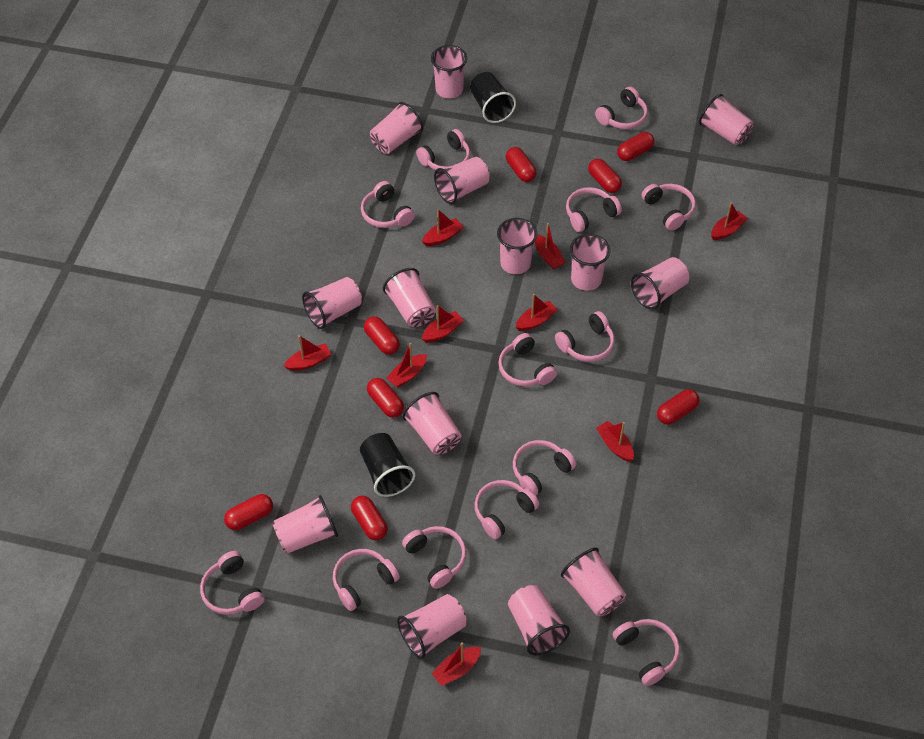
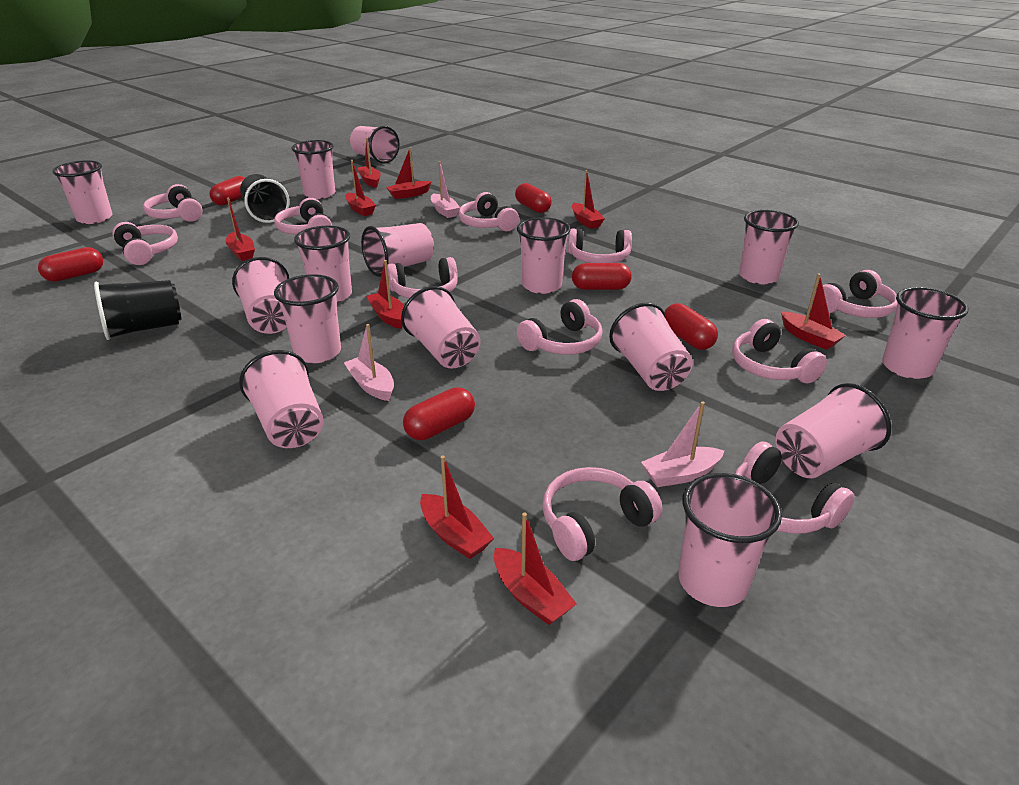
pink boat: none = 0 -> [344,324,394,401] [431,161,460,218] [641,401,724,487] = 3
pink cup: [273,495,338,553] [302,277,362,329] [370,102,423,154] [383,268,436,327] [397,594,467,659] [402,392,461,455] [431,45,467,98] [434,157,490,204] [497,218,537,274] [508,585,570,655] [561,548,626,616] [570,234,610,291] [631,257,689,310] [699,94,753,145] = 14 -> [52,160,112,224] [232,257,289,334] [239,350,324,448] [274,274,341,363] [292,140,335,199] [294,226,352,303] [350,126,400,163] [361,223,434,277] [401,286,481,369] [517,217,570,294] [609,303,693,391] [678,473,782,607] [739,210,799,284] [776,383,891,478] [882,287,968,379] = 15
pink headphones: [200,551,264,615] [333,549,400,611] [361,181,415,228] [402,526,467,589] [416,129,470,170] [475,480,539,539] [498,333,557,387] [513,440,576,495] [555,311,615,362] [566,187,622,232] [595,87,648,129] [613,619,680,686] [642,184,696,231] = 13 -> [112,222,178,265] [143,184,203,222] [274,198,332,234] [387,257,458,298] [458,192,519,231] [517,299,603,355] [542,467,662,561] [568,228,632,263] [732,319,827,384] [735,441,855,534] [814,270,898,318] = 11
red capsule: [224,494,273,530] [351,496,388,541] [364,316,400,355] [367,378,404,418] [506,147,537,182] [588,159,622,193] [617,132,654,161] [657,389,699,425] = 8 -> [38,247,103,282] [209,176,245,205] [403,387,475,440] [515,183,552,213] [572,263,632,290] [664,303,718,350] = 6

